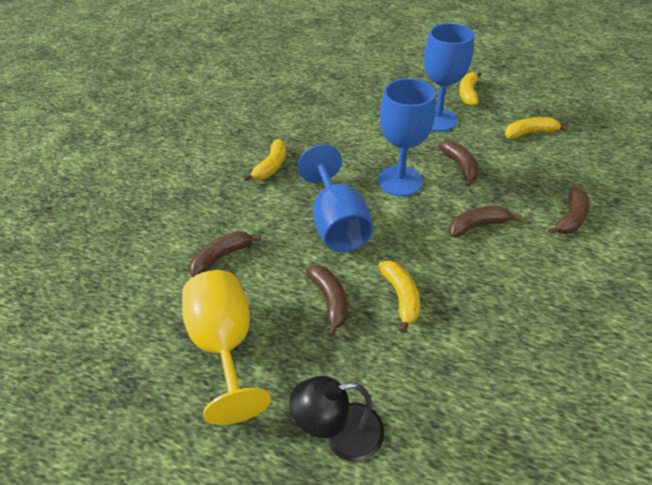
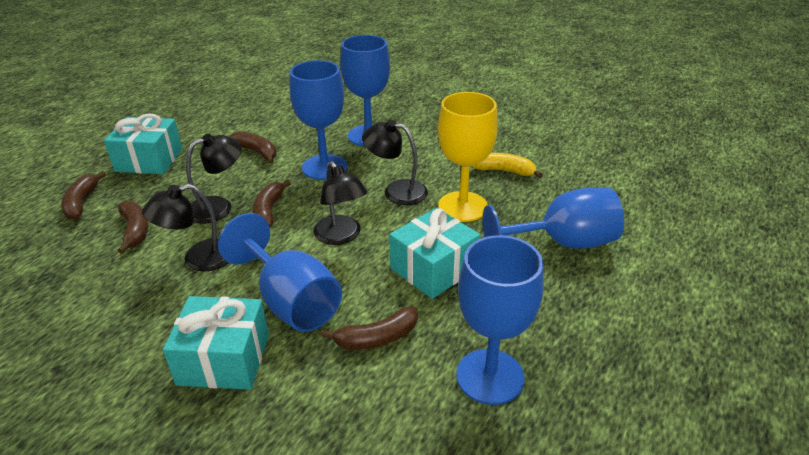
black lamp: [290,376,384,462] = 1 -> [142,184,229,271] [186,134,242,224] [313,161,367,245] [362,120,428,205] = 4
blue goblet: [298,144,374,252] [378,78,436,197] [424,23,474,132] = 3 -> [218,213,342,332] [290,60,347,180] [340,35,390,147] [456,235,544,405] [483,187,624,249] = 5
turquoise gift: none = 0 -> [104,113,182,174] [163,296,269,390] [389,208,480,299] = 3
yellow banana: [243,139,286,181] [378,261,420,333] [459,72,482,106] [505,117,568,139] = 4 -> [472,153,543,178] = 1

